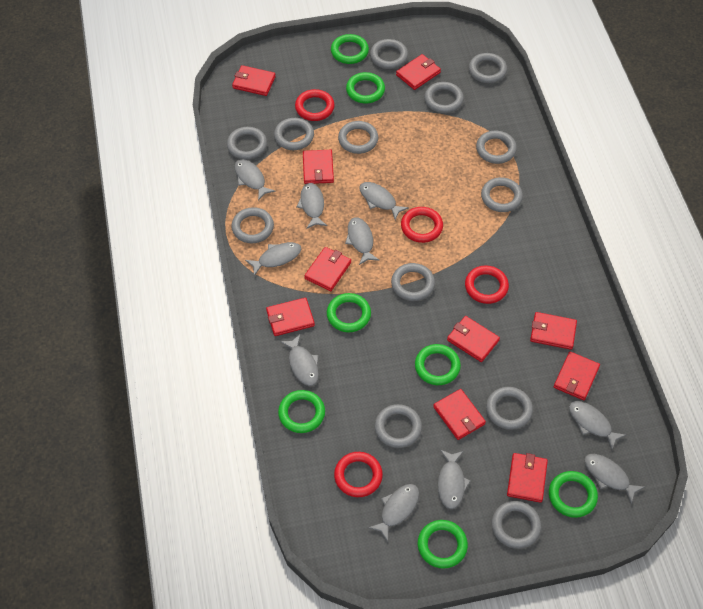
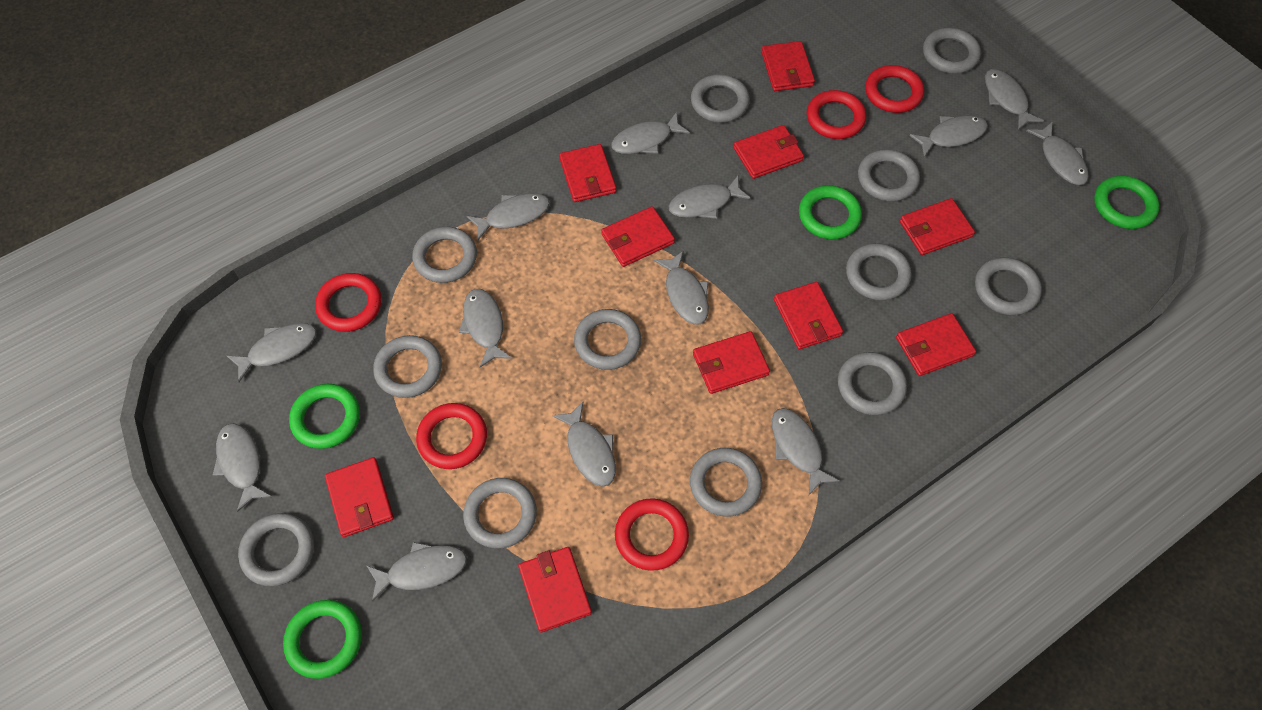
green ring: [278,390,325,433] [327,293,371,332] [331,34,369,64] [346,72,385,103] [415,344,461,385] [418,520,468,569] [549,471,598,518] = 7 -> [283,600,362,679] [289,384,360,449] [799,185,862,239] [1094,176,1159,229] = 4
grey fish: [234,159,276,201] [245,242,301,276] [280,334,319,386] [296,183,327,229] [345,217,380,265] [360,182,409,220] [368,484,419,542] [438,450,471,509] [569,401,626,450] [584,454,645,504] = 10 -> [213,423,272,512] [227,323,317,382] [367,542,467,602] [459,289,512,367] [467,193,550,240] [552,402,616,486] [611,112,690,154] [654,251,709,325] [669,176,751,219] [772,408,840,495] [910,115,988,157] [985,69,1044,130] [1027,122,1089,185] = 13
grey ring: [227,127,267,160] [231,207,274,243] [274,118,314,150] [338,121,378,154] [370,39,408,69] [375,404,422,448] [391,263,435,301] [424,82,464,113] [469,53,507,83] [476,130,517,164] [481,177,523,212] [486,387,533,430] [492,501,541,549] = 13 -> [238,513,314,586] [373,335,442,398] [412,227,477,283] [463,478,537,549] [574,309,641,370] [690,448,762,517] [691,74,750,123] [838,352,907,415] [846,243,912,301] [858,149,920,202] [923,28,981,74] [975,257,1042,315] = 12
red ring: [295,89,335,121] [334,452,383,497] [401,207,443,243] [465,265,509,304] = 4 -> [315,273,382,332] [416,403,487,469] [615,498,689,571] [807,90,866,139] [865,65,924,113] = 5

